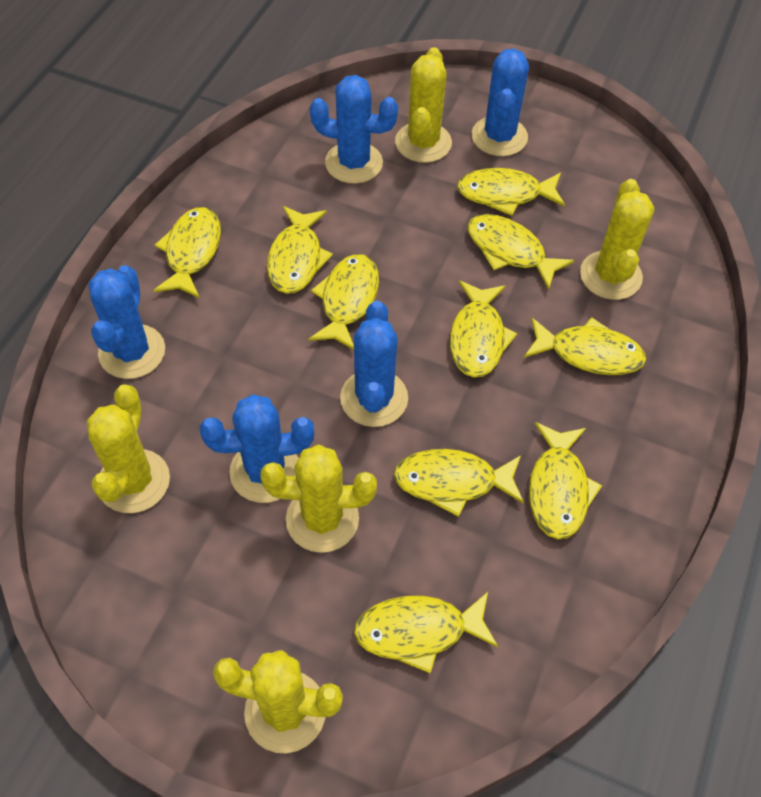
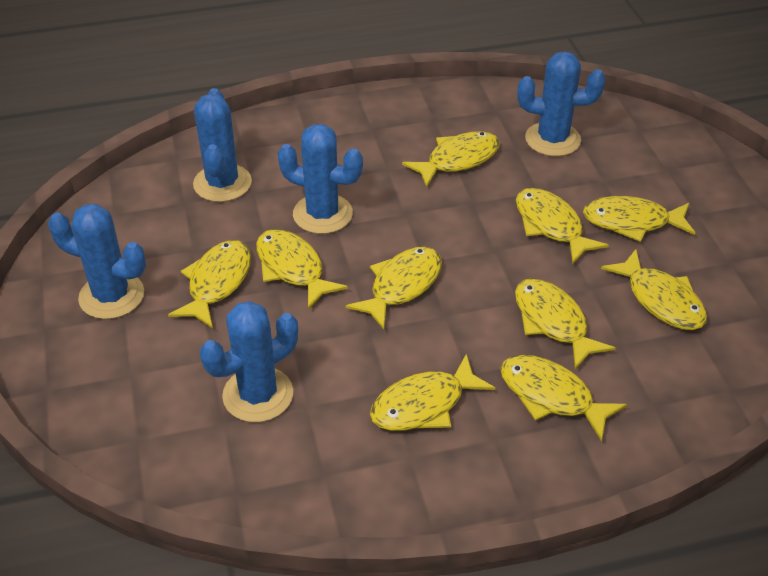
yellow cactus: [87,384,170,513] [213,650,343,753] [260,444,377,553] [395,47,452,163] [580,179,654,300] = 5 -> none = 0

